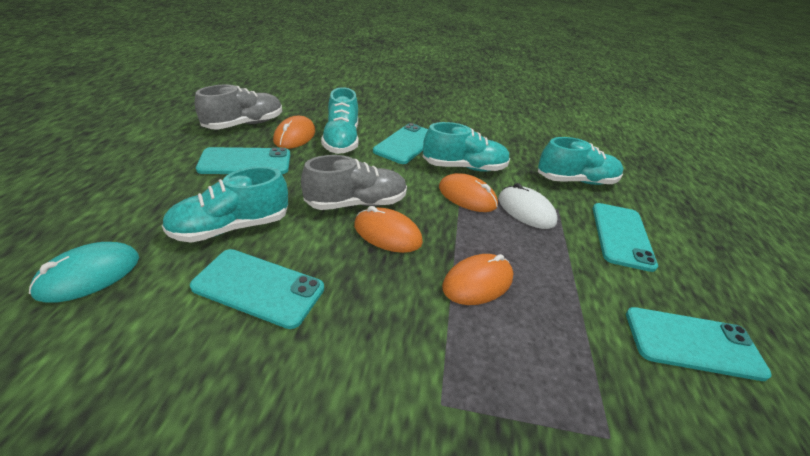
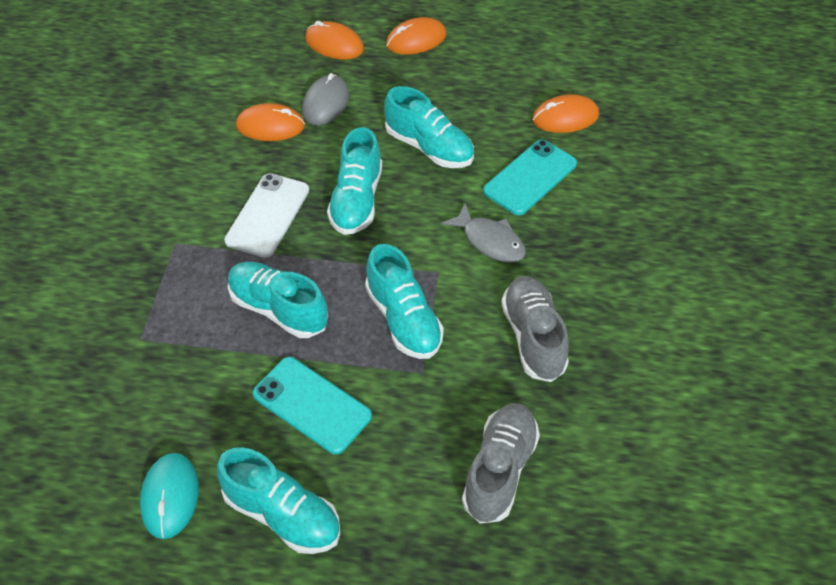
grey fish: none = 0 -> [442,204,526,263] = 1
grey mouse: none = 0 -> [302,73,349,125] = 1
turquoise phone: [190,249,324,329] [196,147,290,174] [373,123,428,164] [593,203,658,272] [626,307,772,381] = 5 -> [253,357,372,454] [483,140,577,215] = 2
turquoise shoe: [162,166,288,243] [321,87,359,154] [423,122,510,172] [538,137,623,185] = 4 -> [217,447,340,554] [228,262,328,338] [327,127,382,235] [365,244,444,359] [384,86,474,168] = 5
white mouse: [498,183,557,229] = 1 -> none = 0
white phone: none = 0 -> [224,173,309,258] = 1

